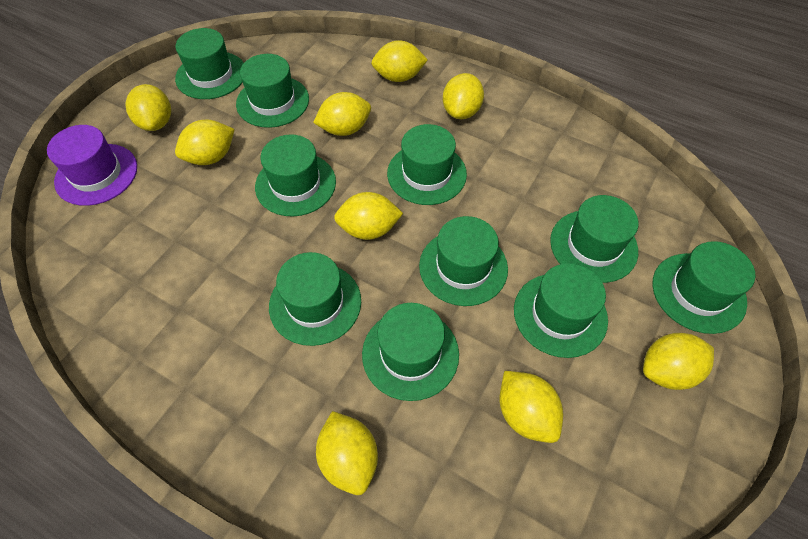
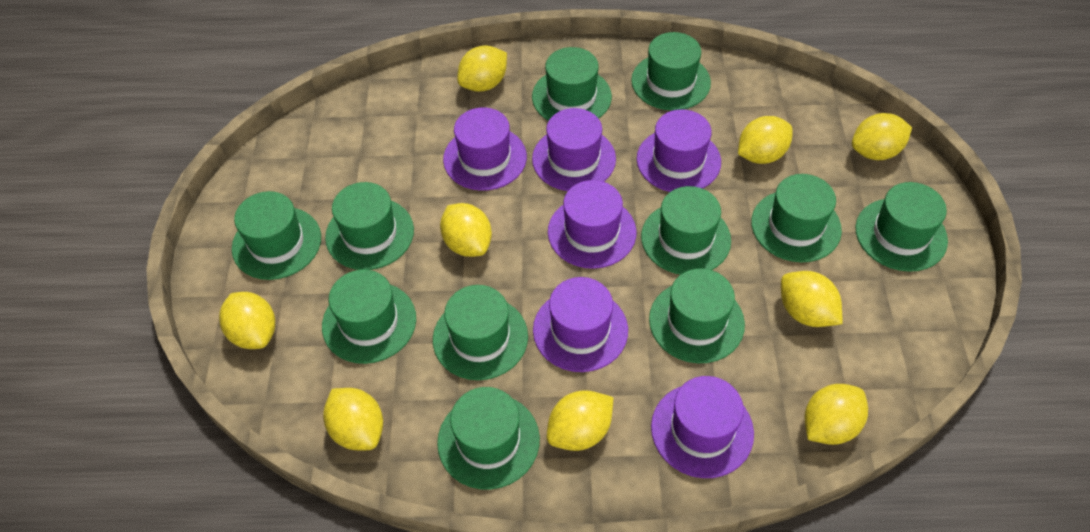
green hat: [175,28,244,99] [236,54,309,128] [255,134,336,217] [269,252,361,346] [362,303,459,401] [387,124,467,205] [419,216,508,306] [514,263,608,358] [550,195,639,283] [652,241,755,334] = 10 -> [232,191,321,280] [322,270,416,364] [325,182,414,270] [433,285,528,380] [437,387,540,490] [532,47,612,121] [631,32,711,111] [641,186,731,275] [649,268,745,363] [751,174,842,262] [855,182,948,272] = 11
purple hat: [47,125,137,206] = 1 -> [443,107,527,191] [532,108,616,191] [533,277,628,372] [548,180,636,269] [637,109,721,192] [651,376,754,478] = 6

